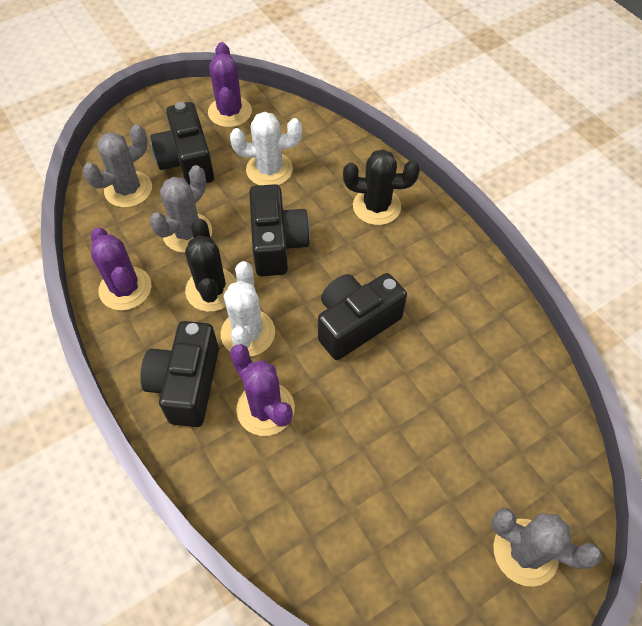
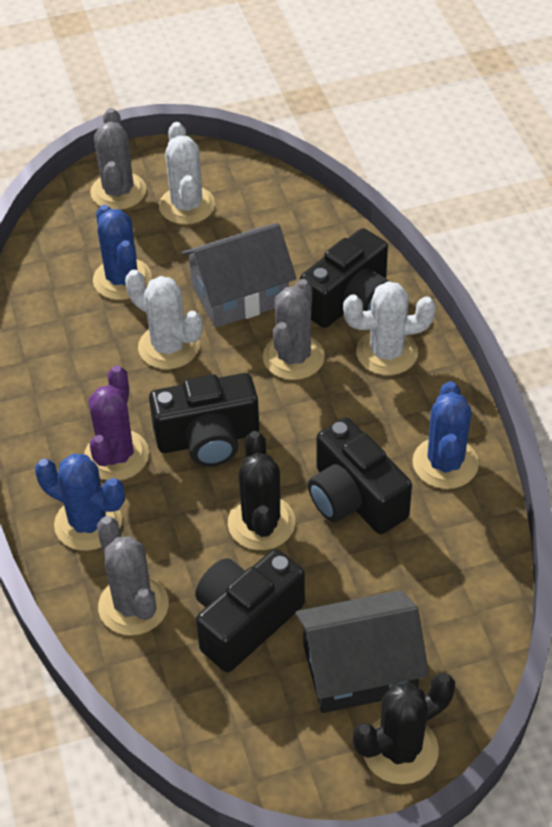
black house: none = 0 -> [295,590,429,713] = 1
blue cactus: none = 0 -> [35,454,125,551] [93,205,152,300] [412,381,479,489] = 3
grey house: none = 0 -> [182,223,296,328] = 1
purple cactus: [91,228,151,310] [208,42,252,127] [230,344,295,436] = 3 -> [84,365,149,480] = 1
white cactus: [221,261,275,357] [230,112,302,185] = 2 -> [125,270,202,369] [159,122,215,225] [343,281,436,375] = 3

